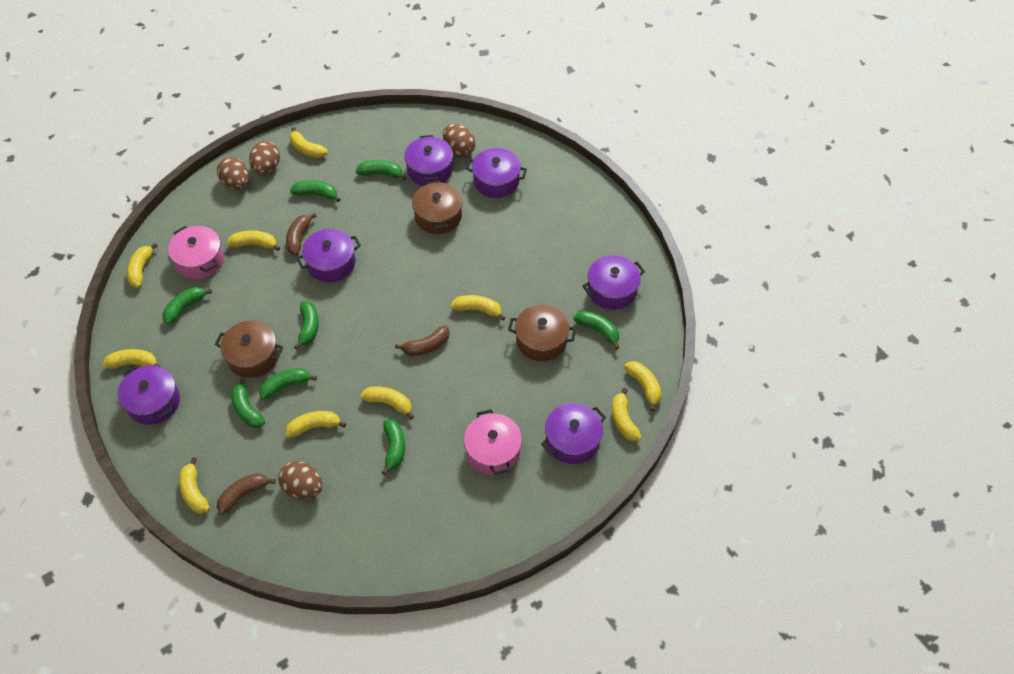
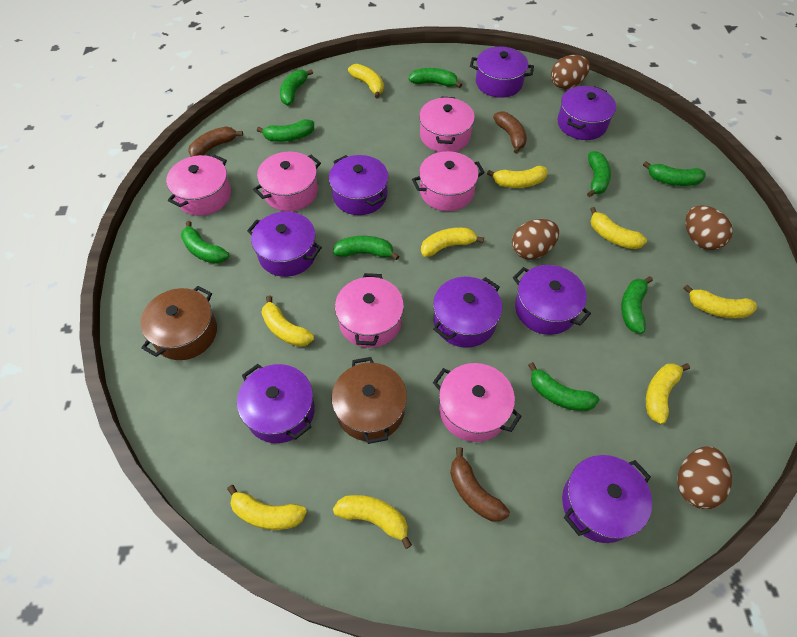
brown pot: [215,320,283,378] [412,180,462,234] [508,305,576,361] = 3 -> [140,286,217,360] [331,357,407,444] = 2
green banana: [162,287,212,325] [231,378,265,428] [259,368,317,400] [290,180,340,202] [294,301,319,350] [356,160,406,180] [382,419,405,475] [573,311,619,349] = 8 -> [181,221,229,264] [257,119,314,142] [280,69,313,105] [333,236,399,260] [409,68,462,88] [528,362,600,411] [587,151,611,197] [621,276,653,334] [643,161,706,186] = 9
pink pot: [168,226,224,279] [464,409,522,475] = 2 -> [166,154,231,216] [253,152,321,212] [335,273,404,348] [412,151,485,211] [419,96,475,152] [433,363,522,442] = 6
purple pot: [118,365,180,425] [296,229,361,282] [404,135,453,186] [466,148,527,198] [541,403,606,464] [583,255,645,310] = 6 -> [237,364,315,443] [247,212,322,277] [329,155,389,215] [433,277,502,348] [470,46,534,98] [513,265,591,335] [558,86,616,140] [562,455,652,543] = 8
yellow banana: [103,349,161,369] [127,243,158,288] [179,457,210,514] [227,231,280,251] [286,411,346,438] [289,127,328,158] [360,387,414,420] [451,295,505,321] [612,388,642,442] [624,361,662,411] = 10 -> [227,485,307,530] [261,295,314,347] [333,495,412,549] [348,64,384,99] [421,227,484,257] [487,166,548,188] [590,207,647,249] [646,363,690,424] [683,284,757,318] = 9

